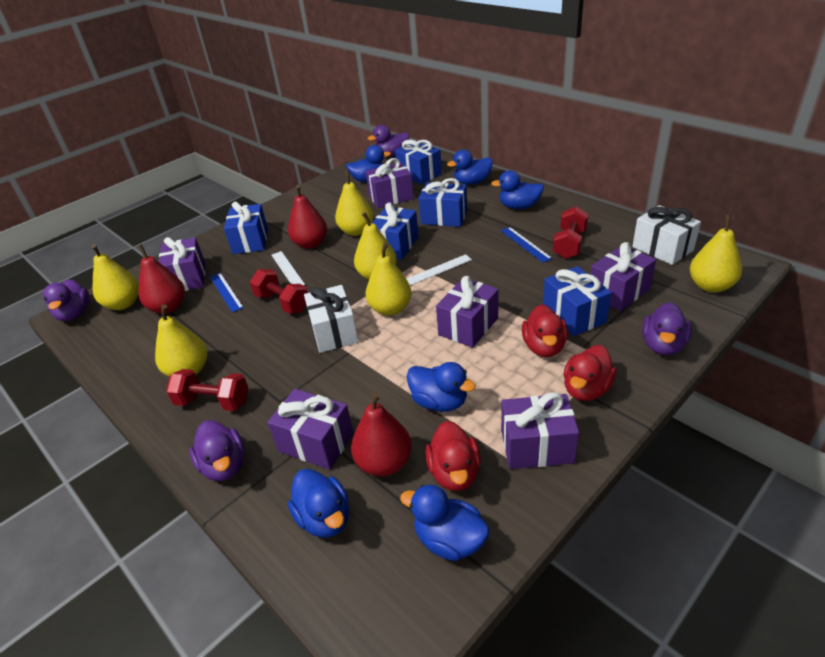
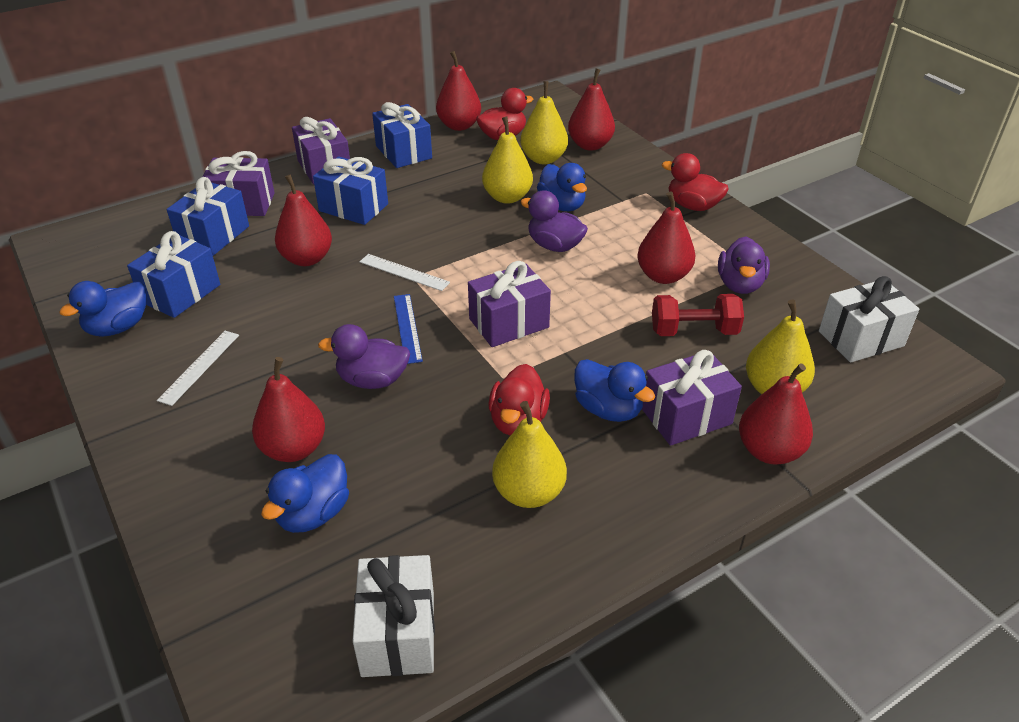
blue duck: [288,469,349,538] [346,145,391,182] [400,485,490,561] [407,362,476,412] [447,150,493,185] [491,170,544,209] = 6 -> [59,281,146,337] [261,454,349,533] [537,163,587,211] [574,359,655,422] = 4
blue gift: [224,202,268,254] [372,202,419,260] [395,140,442,185] [419,178,467,227] [543,266,611,336] = 5 -> [127,231,220,318] [167,177,249,256] [313,156,388,225] [372,102,432,168] = 4
blue ruler: [210,273,244,312] [501,227,553,263] = 2 -> [394,294,423,364] = 1
purple duck: [43,279,90,321] [189,420,245,481] [368,125,409,157] [642,302,692,355] = 4 -> [318,324,410,389] [520,190,588,252] [718,236,770,294] = 3
purple gift: [159,237,205,291] [267,389,354,469] [365,158,414,208] [436,276,498,348] [501,392,579,469] [590,242,656,311] = 6 -> [202,151,275,216] [292,117,350,184] [468,261,551,347] [642,350,742,446] = 4
red dumbbell: [166,369,249,411] [250,269,308,314] [553,206,588,259] = 3 -> [652,294,744,336] = 1
red pear: [137,244,185,314] [288,185,327,249] [351,392,412,476] = 3 -> [252,357,325,462] [275,174,332,266] [436,51,481,131] [568,68,615,151] [637,192,695,284] [739,363,813,465] = 6
yellow pear: [91,244,139,310] [155,305,207,377] [335,171,374,236] [354,212,397,280] [365,242,411,316] [690,214,742,293] = 6 -> [482,117,533,204] [492,401,567,508] [520,81,568,164] [746,299,815,394] = 4

